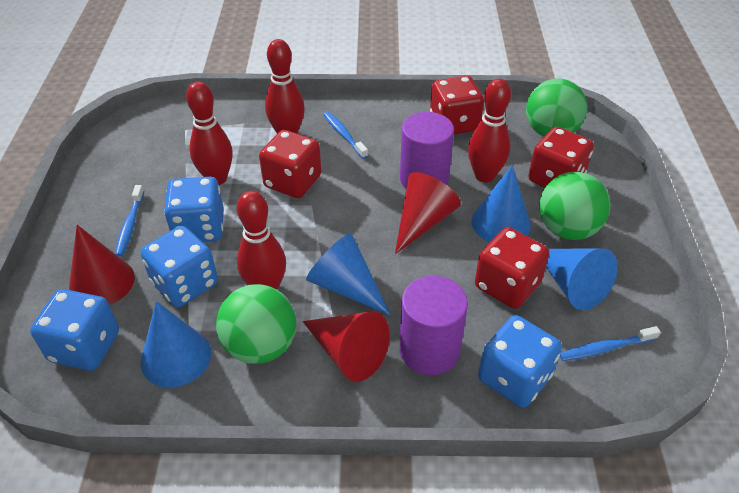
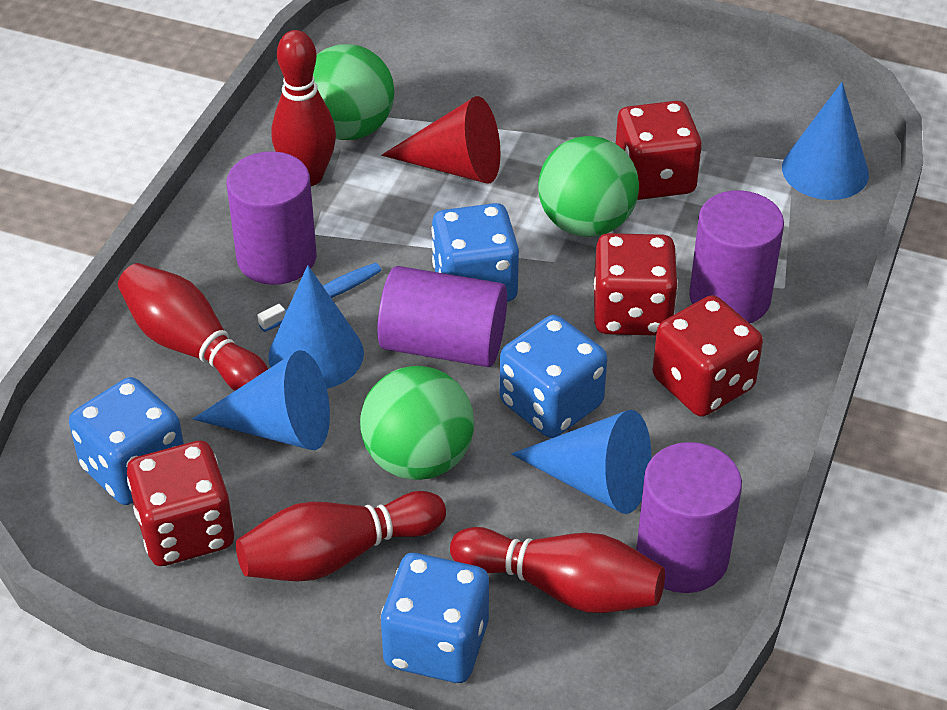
blue toothbrush: [115,185,144,257] [324,112,368,159] [560,326,661,361] = 3 -> [257,263,382,332] = 1
purple cylinder: [399,276,468,375] [400,112,454,189] = 2 -> [226,151,316,285] [377,266,507,367] [636,442,742,593] [689,190,784,323] = 4
red cone: [69,225,135,305] [303,312,390,382] [395,172,461,254] = 3 -> [381,96,501,184] = 1

